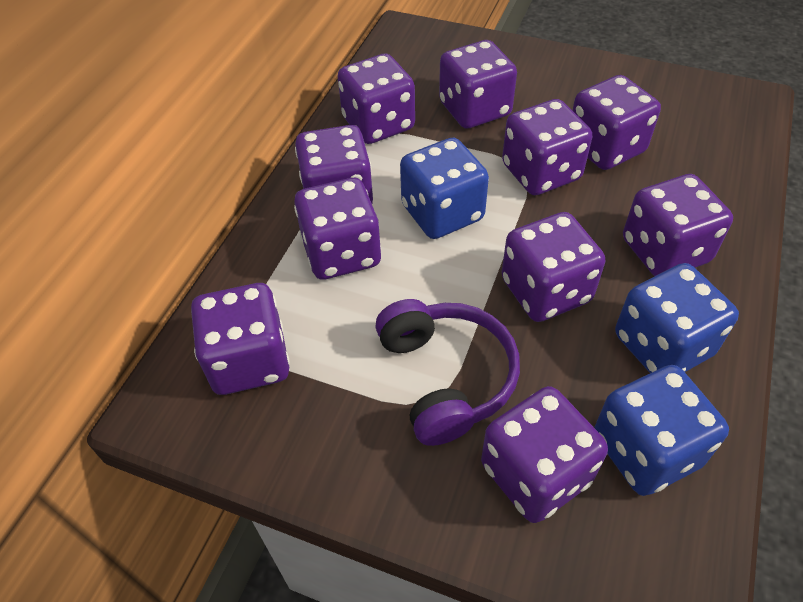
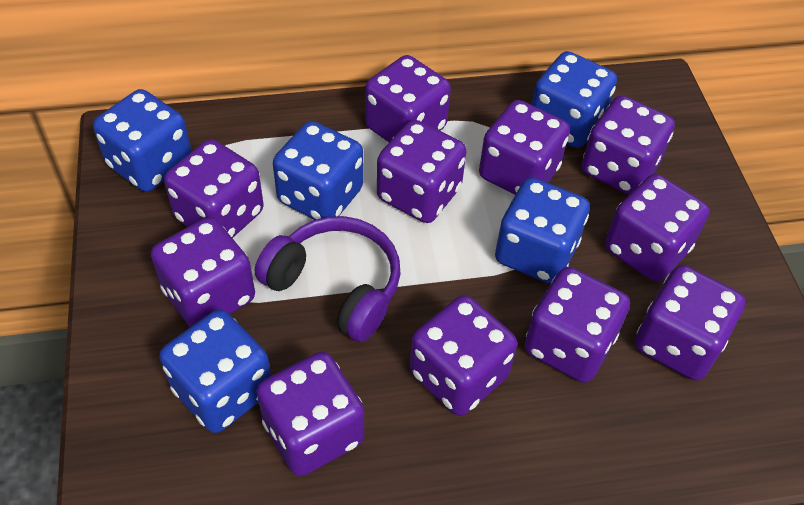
blue dice: [400,138,489,239] [594,365,729,496] [615,263,739,373] = 3 -> [93,89,192,192] [160,310,271,433] [273,121,363,220] [495,178,590,284] [532,51,617,148] = 5
purple dice: [191,283,290,395] [294,178,381,280] [295,125,373,203] [338,53,415,144] [439,40,517,129] [481,386,608,523] [501,212,605,322] [502,99,592,195] [572,75,661,170] [623,174,733,276] = 10 -> [151,217,255,327] [164,139,264,238] [256,352,364,476] [365,55,451,142] [377,120,466,223] [410,295,517,416] [479,100,570,195] [524,267,630,383] [581,95,675,195] [605,174,709,282] [635,265,745,380] = 11

